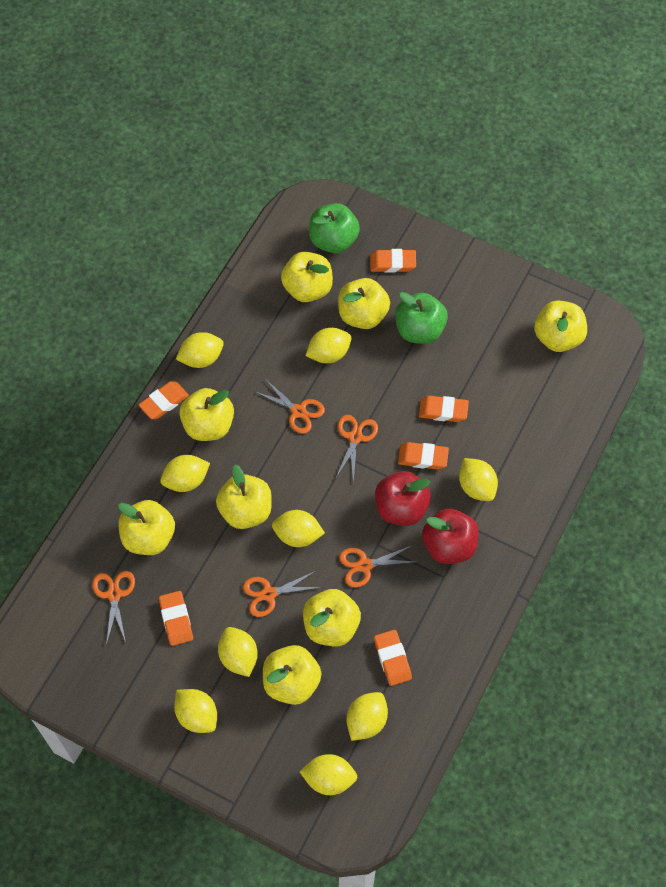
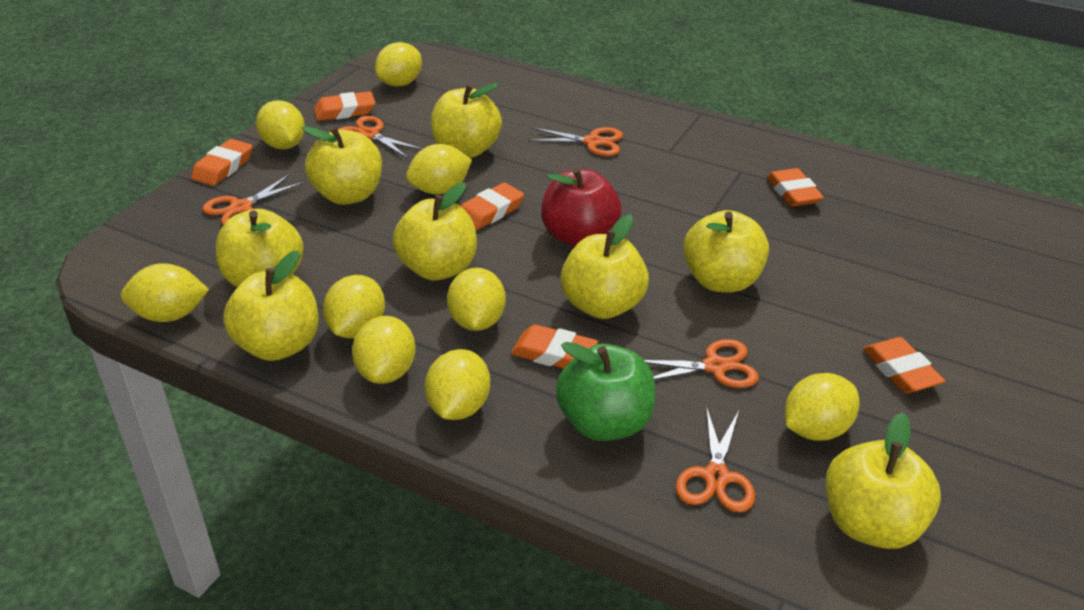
green apple: [309,203,360,253] [395,292,448,344] = 2 -> [556,342,655,441] = 1
red apple: [375,471,431,526] [422,509,479,564] = 2 -> [541,168,622,246] = 1

